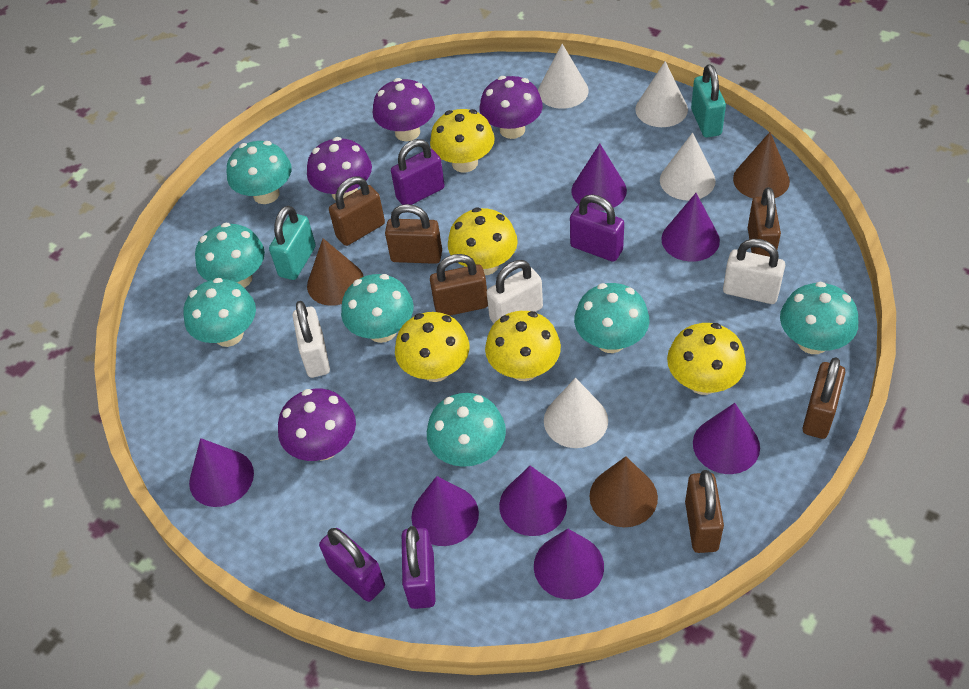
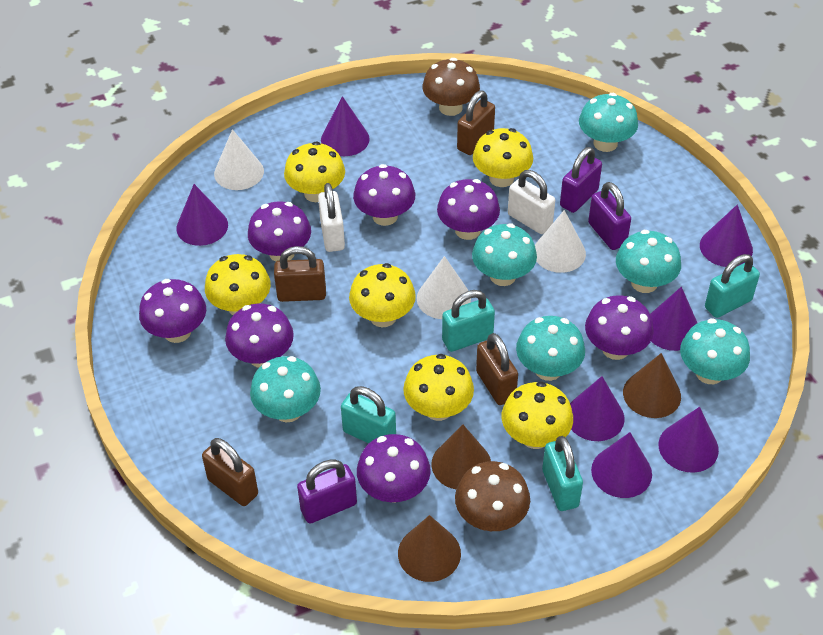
brown mushroom: none = 0 -> [422,58,480,116] [455,461,530,531] = 2
brown padlock: [329,177,385,246] [385,204,442,264] [430,254,488,316] [685,470,724,553] [748,187,781,257] [803,357,846,439] = 6 -> [202,438,258,506] [274,246,326,302] [457,90,495,155] [476,333,518,405] = 4
purple mushroom: [278,389,356,461] [307,137,372,200] [373,78,435,141] [480,76,543,139] = 4 -> [139,279,206,343] [225,303,294,368] [248,201,311,262] [353,164,415,226] [357,434,431,503] [437,179,500,240] [585,295,654,360] = 7
purple padlock: [319,528,385,602] [391,139,445,205] [402,526,435,609] [570,194,624,262] = 4 -> [297,460,357,523] [560,147,602,213] [588,182,631,250] = 3
turquoise mushroom: [183,278,256,347] [195,223,265,288] [227,141,292,204] [341,274,414,343] [427,393,506,467] [574,283,649,353] [780,282,858,354] = 7 -> [250,356,321,422] [472,223,537,286] [516,316,585,381] [579,93,638,152] [616,230,681,293] [680,318,750,384] = 6
turquoise padlock: [269,206,316,280] [691,64,726,138] = 2 -> [341,386,396,443] [442,290,495,352] [542,436,583,511] [705,254,760,318] = 4
white cone: [538,44,589,109] [544,378,608,448] [635,61,688,127] [660,133,716,201] = 4 -> [214,129,264,190] [417,256,471,319] [535,210,586,273] = 3
white padlock: [293,301,330,378] [487,260,543,323] [723,239,785,304] = 3 -> [318,183,345,252] [508,170,555,234] = 2
yellow mushroom: [395,312,469,382] [430,109,495,172] [448,208,518,275] [485,311,561,381] [667,323,746,395] = 5 -> [205,254,271,315] [284,141,345,202] [349,263,416,327] [403,354,474,421] [473,128,533,187] [502,381,573,449] = 6

